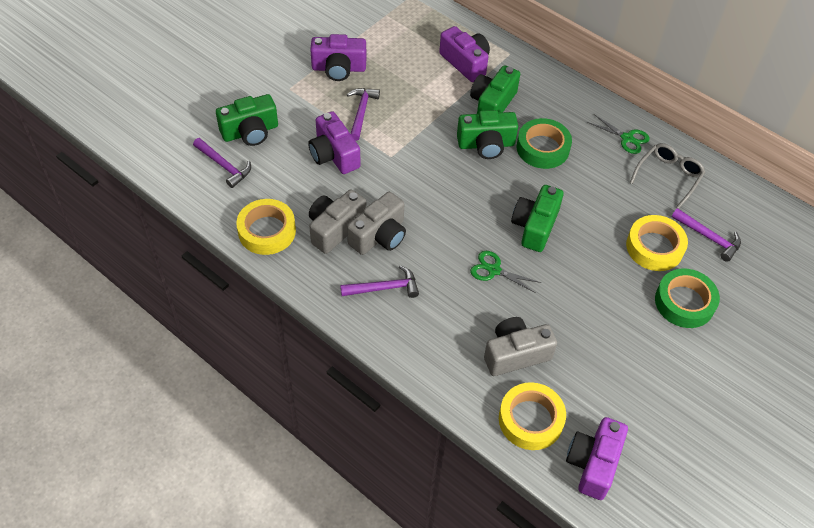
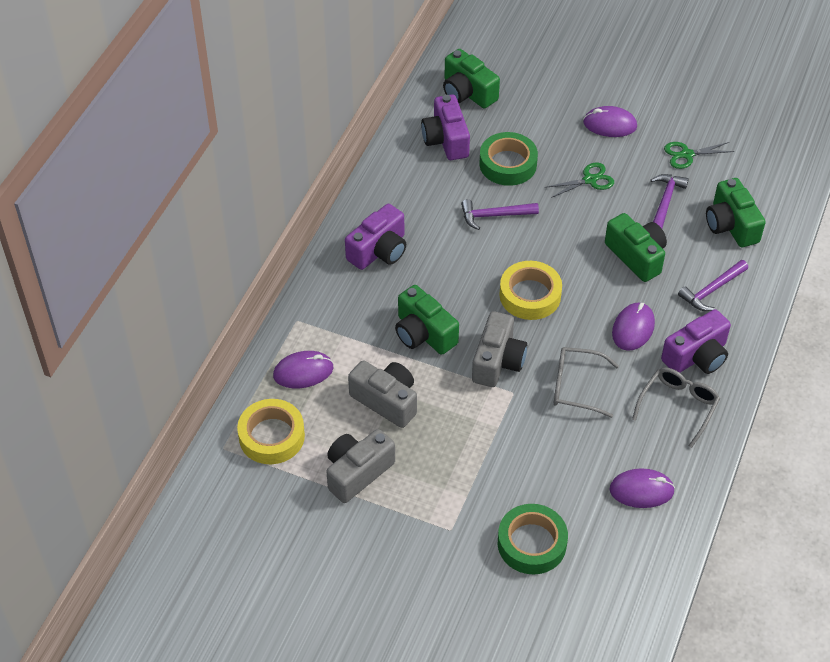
grey glasses: [630,143,705,209] = 1 -> [554,347,619,418] [632,368,720,448] = 2
purple camera: [308,111,361,174] [310,34,366,81] [439,26,490,82] [566,417,628,500] = 4 -> [345,204,406,270] [421,94,470,160] [661,309,731,374] = 3
purple hammer: [193,138,251,188] [340,265,419,298] [347,88,380,141] [672,208,741,262] = 4 -> [461,199,539,230] [651,174,689,228] [678,260,748,311] = 3
purple mouse: none = 0 -> [273,351,333,388] [583,106,637,137] [609,468,675,508] [612,303,655,351] = 4
yellow tape: [236,199,296,255] [499,382,566,450] [626,215,688,271] = 3 -> [237,399,305,464] [500,261,562,320] = 2

